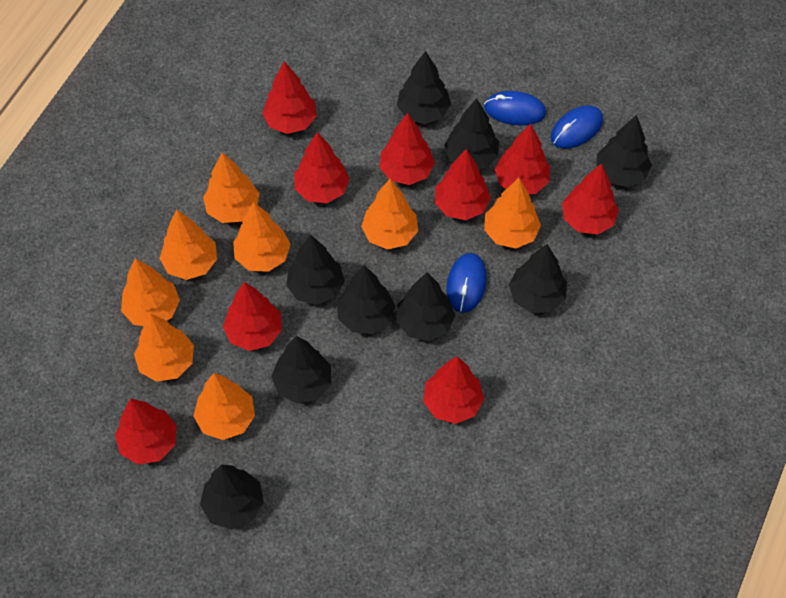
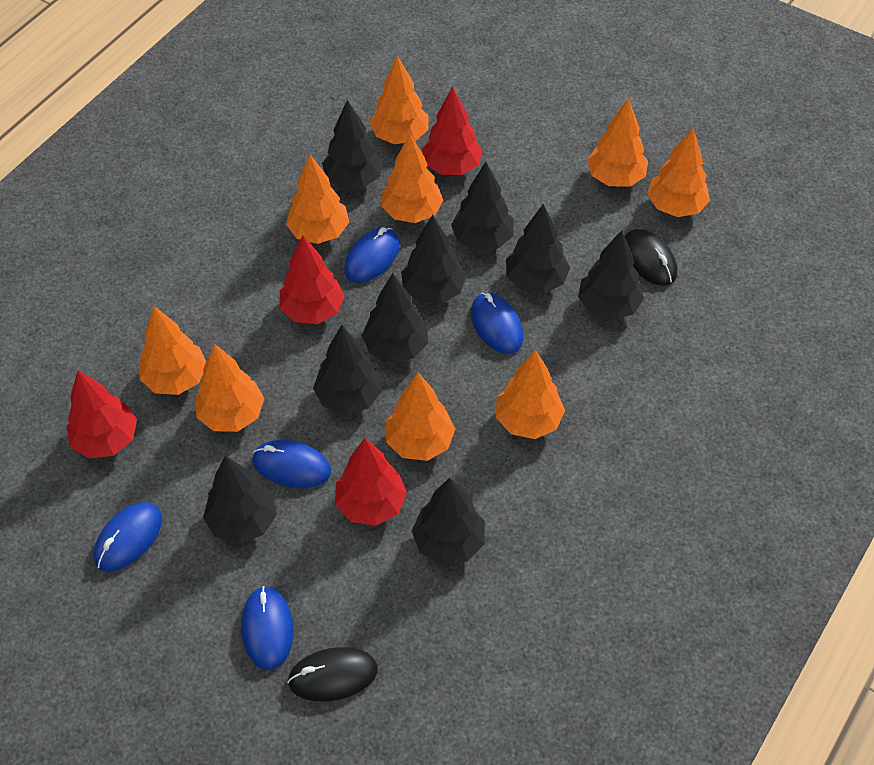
black mouse: none = 0 -> [287,647,378,702] [625,229,677,286] = 2
blue mouse: [446,253,487,313] [484,91,546,125] [551,105,603,149] = 3 -> [93,502,162,572] [241,586,293,670] [252,440,331,488] [344,227,399,283] [471,293,523,354] = 5
orange tree: [121,258,180,326] [134,314,194,382] [159,209,217,280] [194,373,255,440] [203,152,260,223] [233,202,291,272] [361,179,418,250] [484,178,541,248] = 8 -> [139,306,206,395] [195,344,264,432] [286,155,349,244] [370,55,429,144] [381,134,443,223] [386,373,455,461] [496,350,565,439] [587,98,648,187] [647,128,710,217] = 9
red tree: [115,398,177,464] [223,282,282,351] [262,61,317,134] [294,132,350,203] [379,113,435,185] [423,356,484,424] [435,149,491,220] [495,124,550,194] [562,163,619,234] = 9 -> [66,370,137,458] [280,235,345,324] [335,438,407,526] [422,87,482,175] = 4

